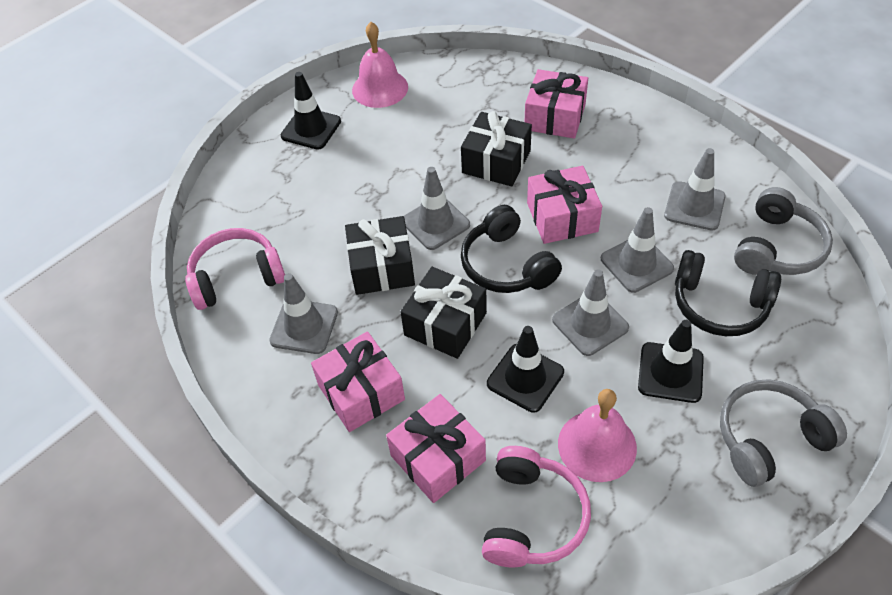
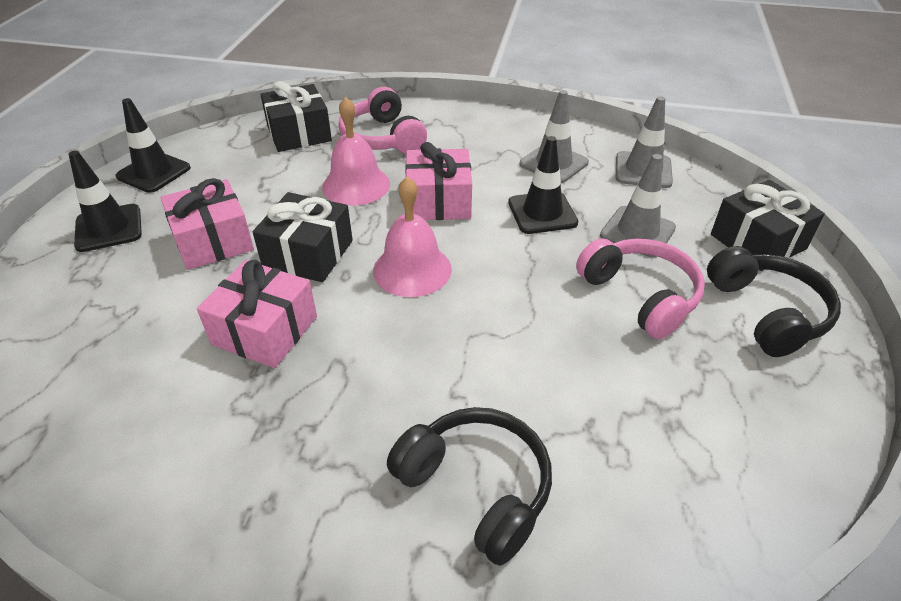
grey headphones: [720,379,847,487] [734,187,833,275] = 2 -> none = 0
grey traffic cone: [269,273,338,354] [404,167,470,250] [552,269,629,356] [601,207,674,293] [664,148,726,231] = 5 -> [519,90,589,183] [600,154,676,257] [616,96,673,188] = 3
pink gift: [311,331,405,432] [386,394,486,503] [525,69,588,139] [527,166,602,244] = 4 -> [161,178,254,270] [197,260,317,368] [405,142,472,220] = 3

